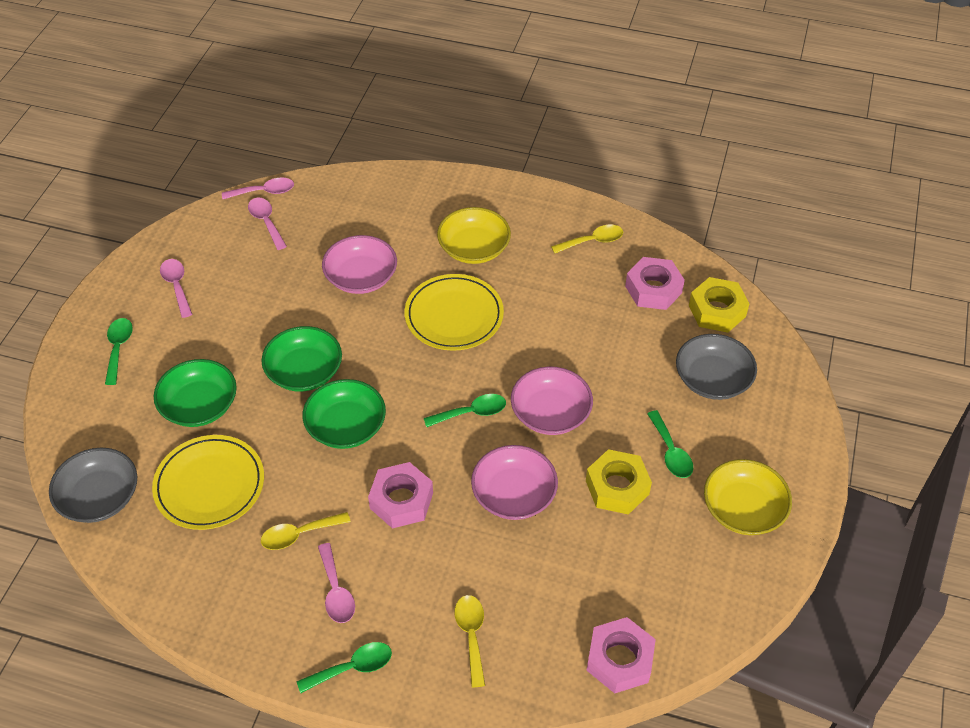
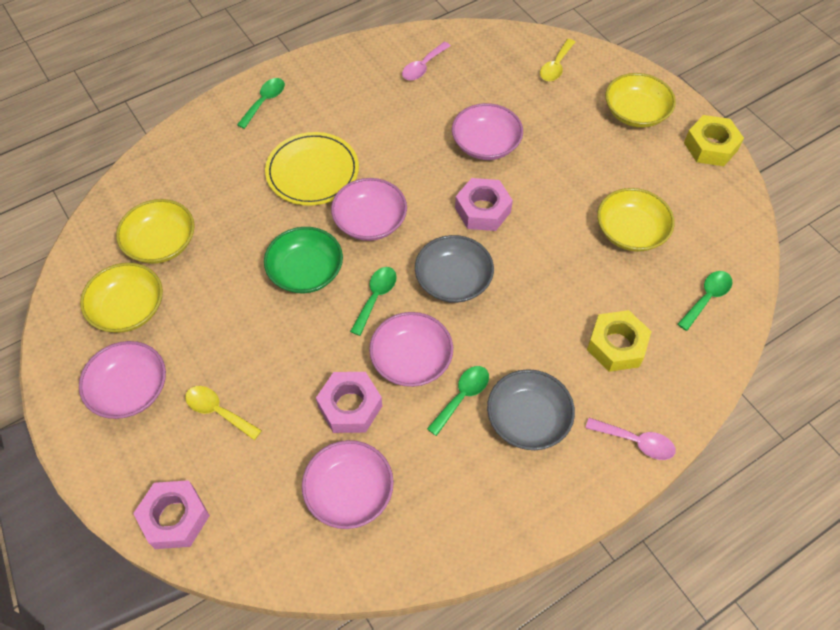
green bowl: [154,359,237,427] [261,326,342,392] [302,379,386,449] = 3 -> [264,227,343,293] = 1
pink bowl: [322,235,397,294] [471,445,558,520] [511,366,593,435] = 3 -> [79,341,166,419] [302,440,394,529] [331,178,407,241] [369,312,453,387] [452,103,523,160] = 5
pink spoon: [160,259,192,318] [222,177,294,199] [248,198,287,250] [318,543,355,623] = 4 -> [402,42,451,80] [586,418,676,460] = 2
yellow bowl: [437,207,511,264] [704,459,792,535] = 2 -> [80,263,163,333] [116,199,195,264] [597,188,675,252] [605,73,676,128] = 4
yellow plate: [152,435,264,530] [404,274,504,351] = 2 -> [265,132,359,206] = 1
yellow spoon: [261,512,351,550] [455,595,485,688] [551,225,623,254] = 3 -> [185,386,262,440] [540,39,575,81] = 2

